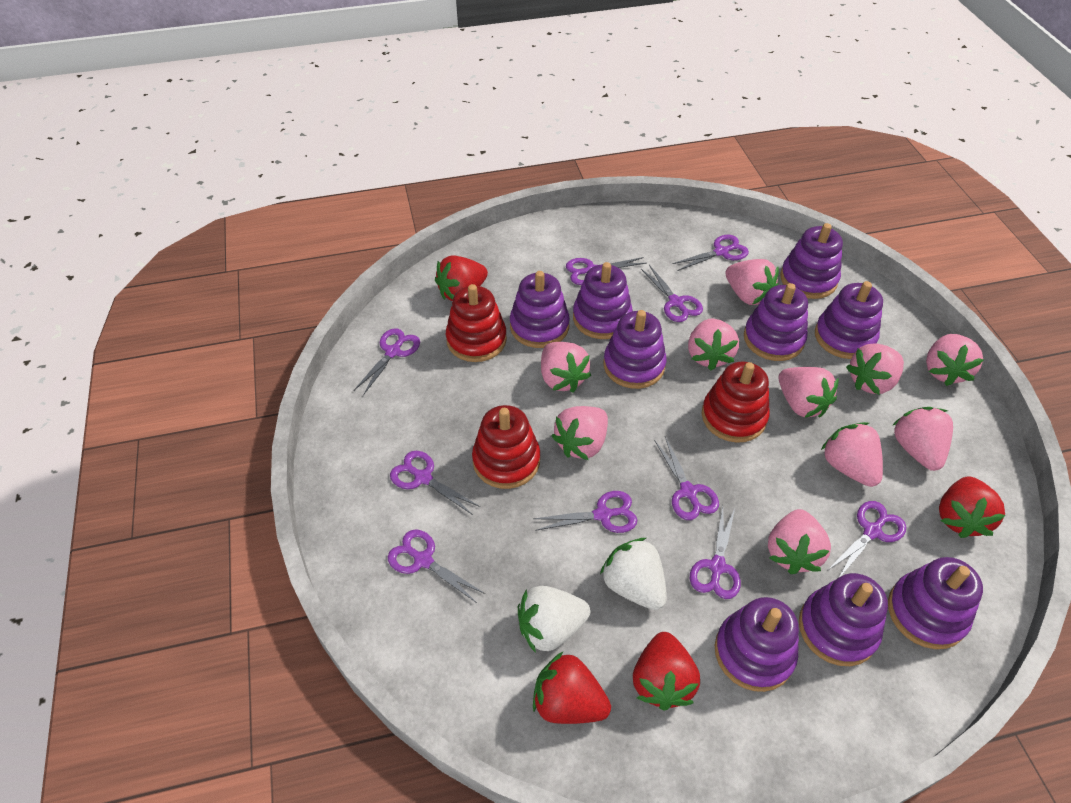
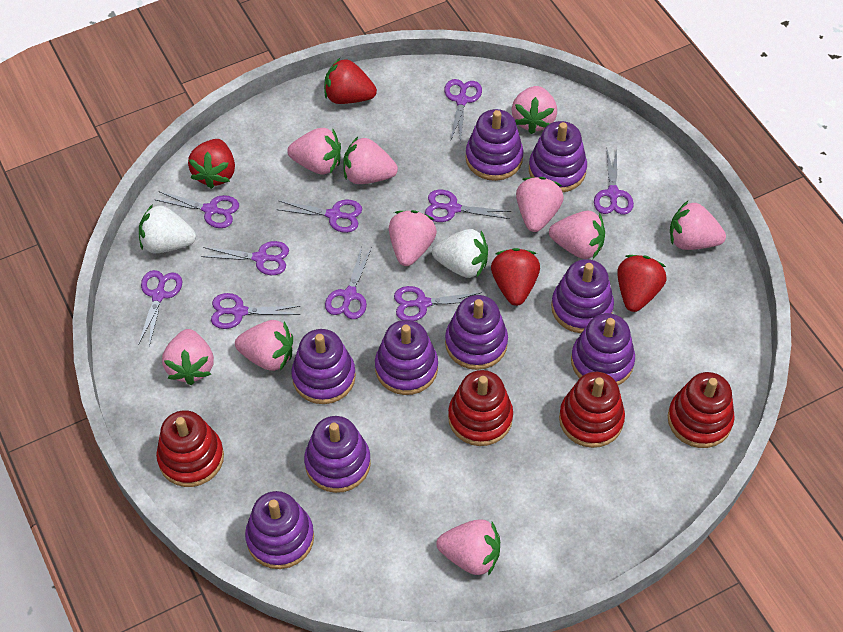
red stacking toy: [446,284,507,362] [472,405,540,489] [702,362,770,443] = 3 -> [156,410,224,487] [448,370,513,446] [559,372,625,448] [668,372,735,448] = 4

